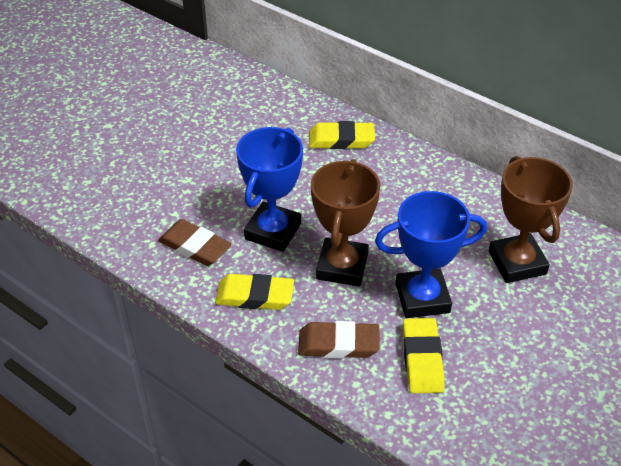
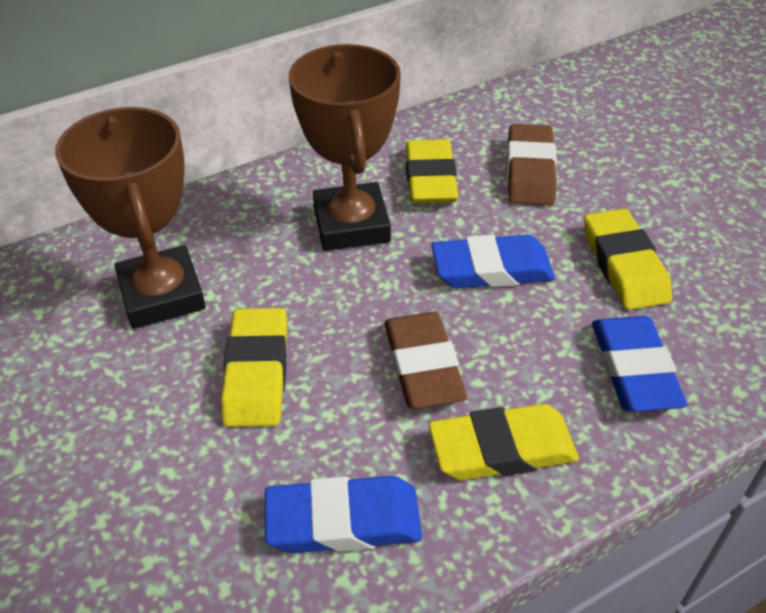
blue eraser: none = 0 -> [265,476,422,554] [431,235,555,288] [592,316,687,412] = 3
blue trophy: [236,127,303,252] [375,191,487,318] = 2 -> none = 0
yellow eraser: [215,274,294,310] [309,121,375,149] [403,318,445,393] = 3 -> [221,308,287,427] [406,139,458,204] [429,404,579,481] [584,209,672,310] = 4

